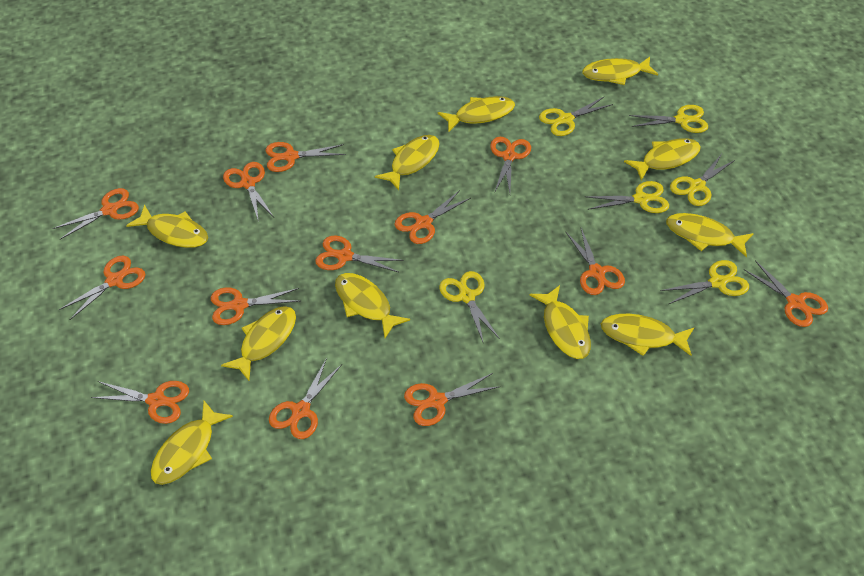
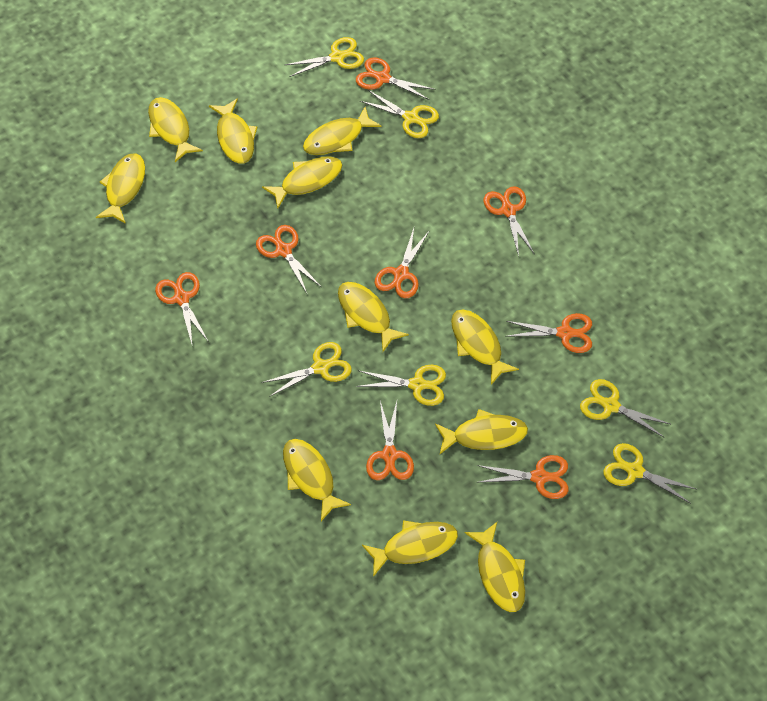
orange scissors: [53,188,139,240] [59,256,145,320] [91,381,189,424] [211,288,300,325] [223,162,274,222] [265,142,345,172] [269,358,342,439] [315,236,404,272] [394,190,471,244] [404,373,501,426] [490,137,531,193] [566,228,625,295] [743,260,828,327] = 13 -> [155,272,208,344] [256,225,321,293] [356,57,435,100] [366,401,414,480] [375,228,430,298] [477,455,569,499] [483,186,534,257] [505,313,592,353] = 8

